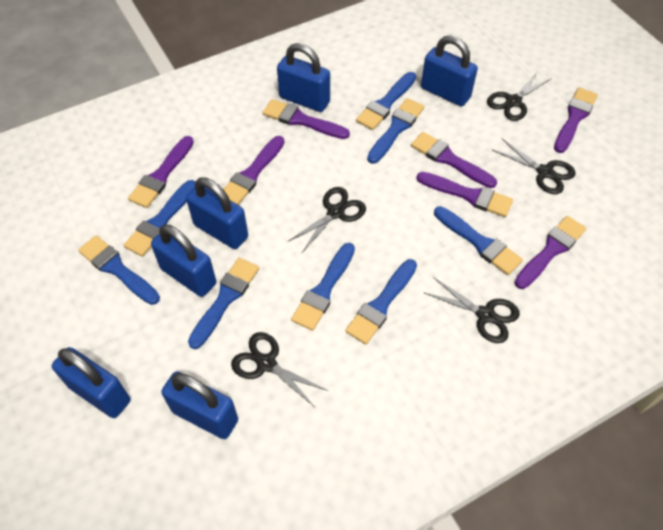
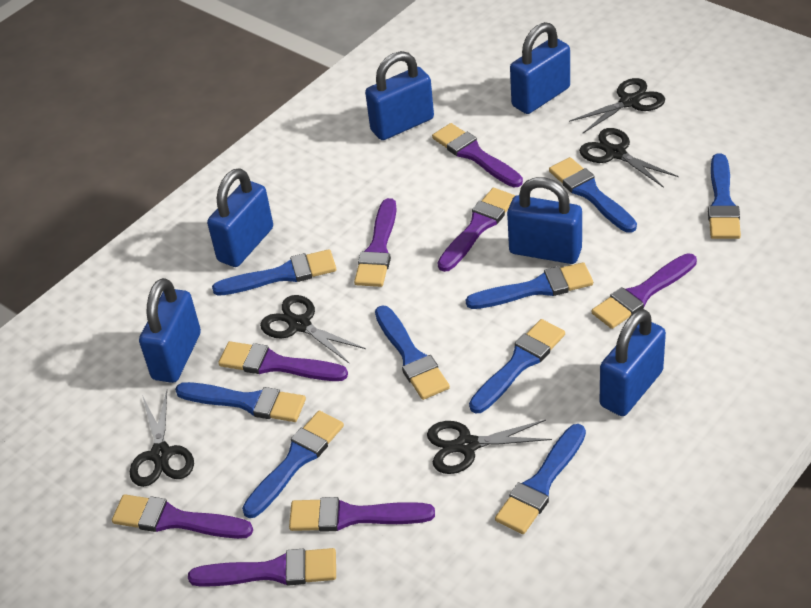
blue brush: [78,235,160,305] [124,180,195,257] [188,258,259,349] [291,243,355,331] [345,259,417,344] [356,72,416,130] [367,98,424,164] [434,206,523,275] = 8 -> [175,382,306,422] [212,249,336,296] [242,411,344,518] [375,305,450,400] [466,262,593,309] [469,319,565,413] [495,424,586,534] [549,157,637,233] [708,153,741,239] = 9
purple brush: [128,136,194,208] [223,136,285,205] [263,99,350,139] [411,132,497,188] [417,172,513,217] [514,216,586,289] [554,88,598,153] = 7 -> [112,494,253,539] [188,548,336,587] [218,341,348,381] [289,497,435,532] [354,198,397,287] [432,123,523,187] [437,188,515,272] [592,253,697,329] = 8

